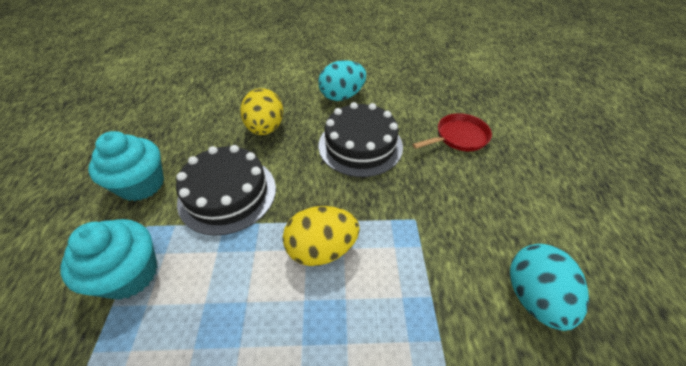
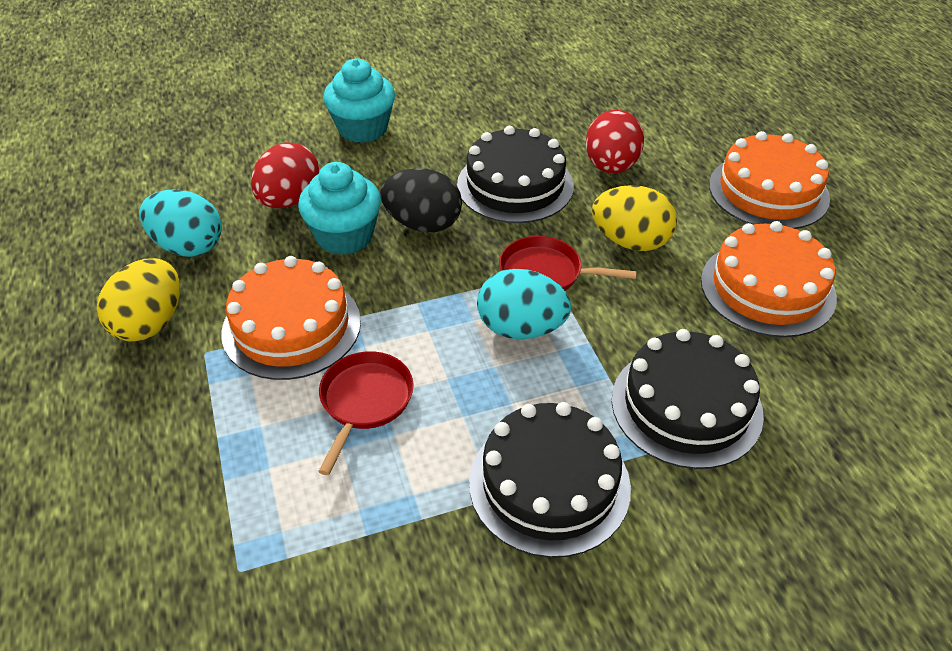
black cake: [176,145,276,235] [318,102,403,177] = 2 -> [457,126,574,223] [469,402,631,558] [612,329,764,469] = 3
black egg: none = 0 -> [380,168,462,232] = 1
orange cake: none = 0 -> [221,256,361,380] [701,221,837,337] [709,131,830,229] = 3
red egg: none = 0 -> [251,142,320,208] [586,110,644,174] = 2
red pan: [412,113,492,151] = 1 -> [318,351,413,475] [499,236,637,291] = 2

